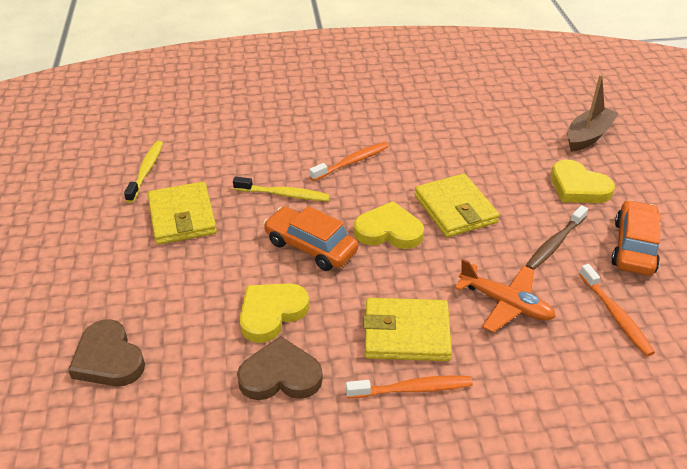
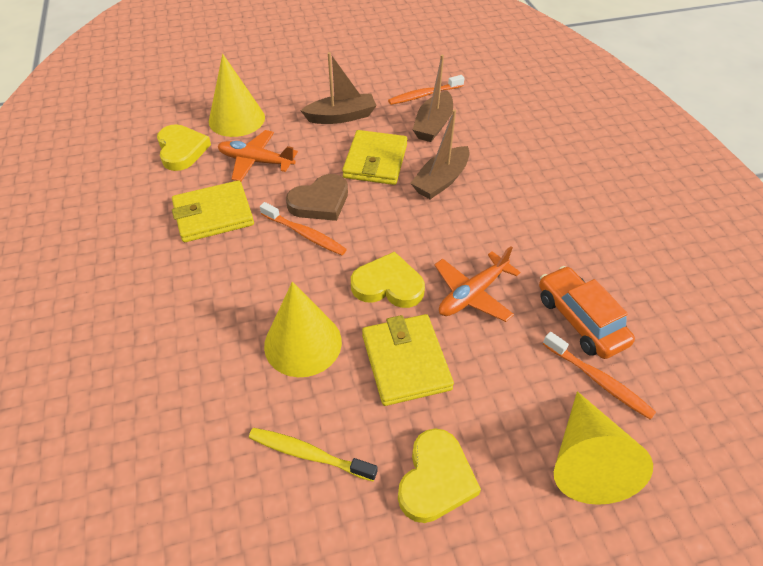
brown boat: [568,74,619,152] = 1 -> [301,52,377,124] [410,109,470,199] [413,55,453,142] = 3
brown heart: [68,319,145,386] [237,336,323,400] = 2 -> [286,174,348,221] = 1
brown toothbrush: [526,205,588,270] = 1 -> none = 0
orange car: [263,206,358,271] [611,200,661,276] = 2 -> [539,266,635,359] = 1
orange plane: [455,259,556,333] = 1 -> [218,130,298,181] [435,246,520,322] = 2
yellow cone: none = 0 -> [209,54,265,137] [264,282,342,377] [554,391,653,505] = 3
yellow toothbrush: [124,141,163,203] [233,176,330,201] = 2 -> [249,428,378,481] = 1

